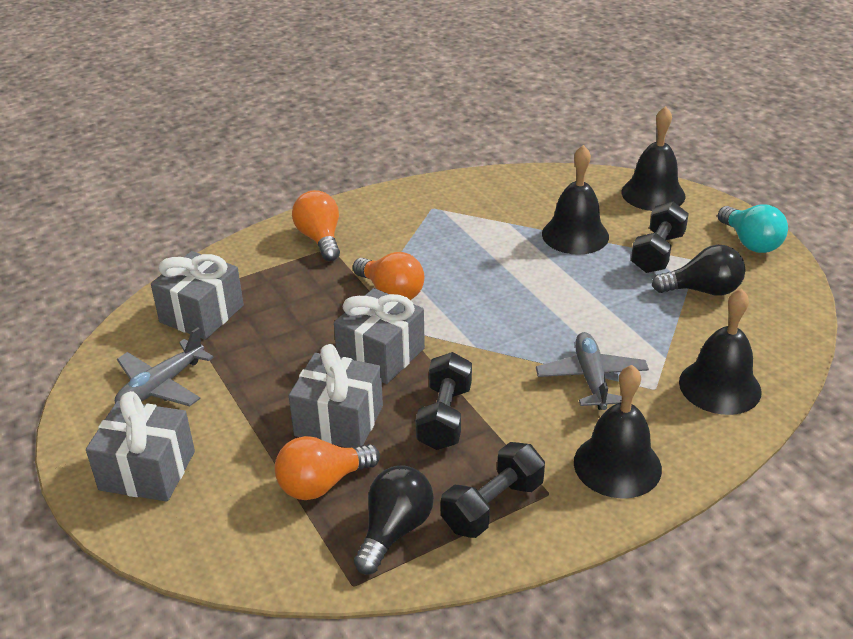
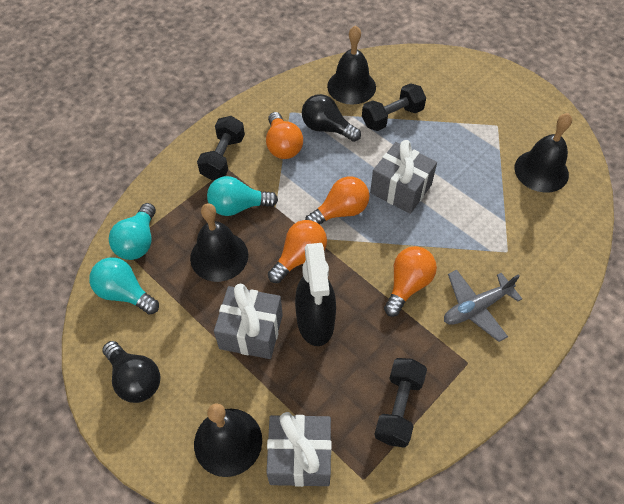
black spray bottle: none = 0 -> [295,243,336,346] = 1
grey gift: [86,391,195,502] [151,251,244,340] [289,344,383,448] [334,288,425,384] = 4 -> [214,284,283,359] [266,412,332,487] [370,140,437,214] = 3
grey plane: [115,327,214,406] [536,332,649,410] = 2 -> [444,270,522,342] = 1
orange light bulb: [275,436,380,500] [292,190,340,261] [353,252,424,300] = 3 -> [266,112,303,159] [268,220,327,283] [305,176,369,225] [384,246,437,317] = 4
turquoise light bulb: [718,204,788,253] = 1 -> [89,257,159,315] [109,203,156,260] [207,176,278,216] = 3

